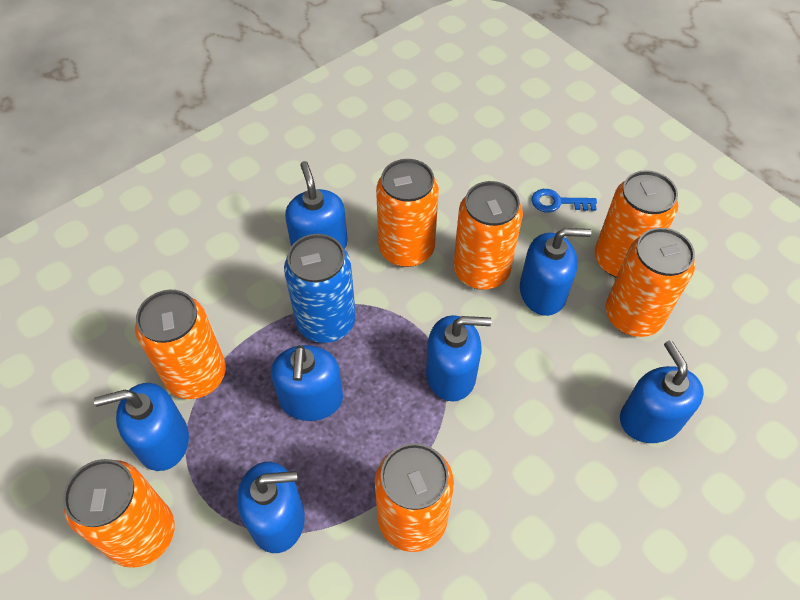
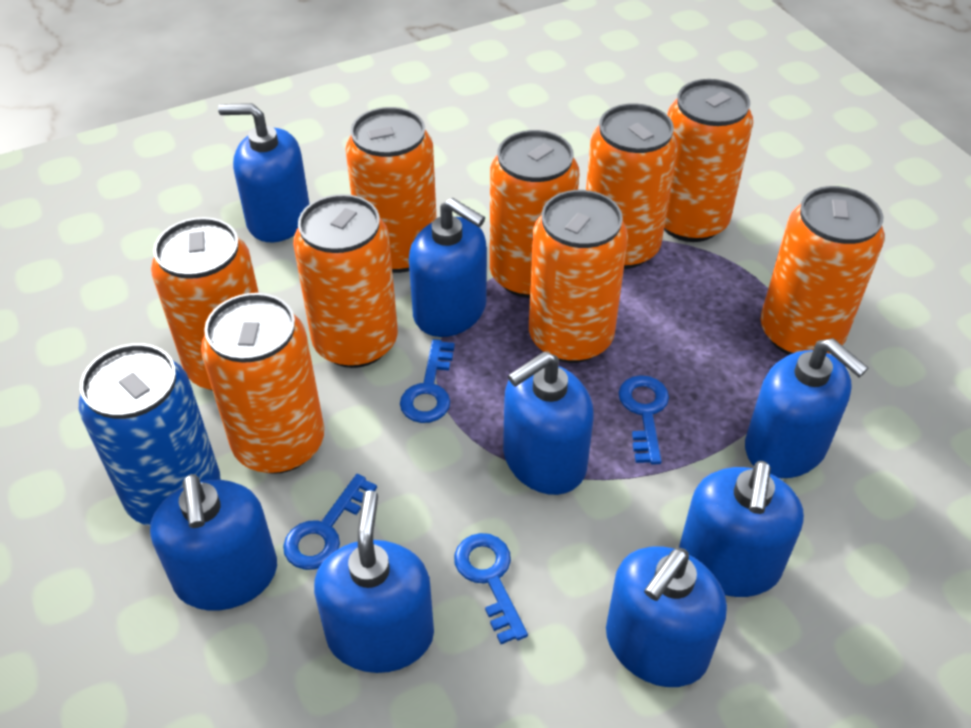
blue key: [531,189,597,212] = 1 -> [283,474,377,570] [400,339,455,423] [454,533,528,644] [618,375,669,465] = 4
blue soap dispenser: [94,383,189,471] [237,462,305,553] [271,345,343,421] [285,161,348,249] [426,315,491,401] [520,228,591,316] [620,340,704,443] = 7 -> [150,474,277,611] [218,103,310,242] [314,490,434,673] [409,198,487,337] [503,352,594,495] [606,546,727,687] [679,461,804,597] [745,338,868,478] = 8
orange can: [63,459,175,568] [135,290,226,399] [375,443,454,552] [376,159,439,267] [454,181,523,290] [595,170,678,277] [606,228,695,337] = 7 -> [151,217,259,391] [201,293,324,474] [293,194,398,368] [346,107,437,273] [490,130,579,298] [529,190,628,363] [586,103,678,269] [664,79,753,242] [761,186,885,355] = 9

